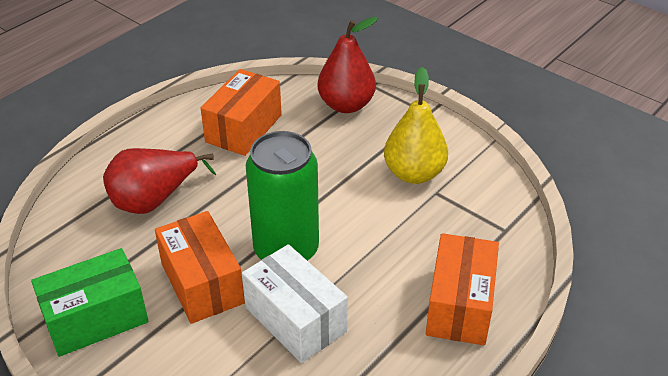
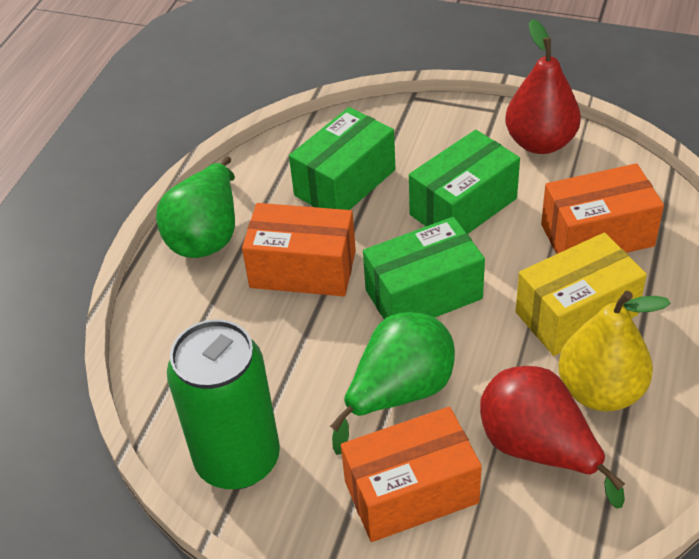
green box: [31,248,148,357] = 1 -> [289,107,395,210] [363,217,485,319] [409,130,520,234] = 3
green pear: none = 0 -> [156,156,235,258] [330,312,455,455] = 2
white box: [242,244,348,363] = 1 -> none = 0
yellow box: none = 0 -> [516,233,647,356] = 1

